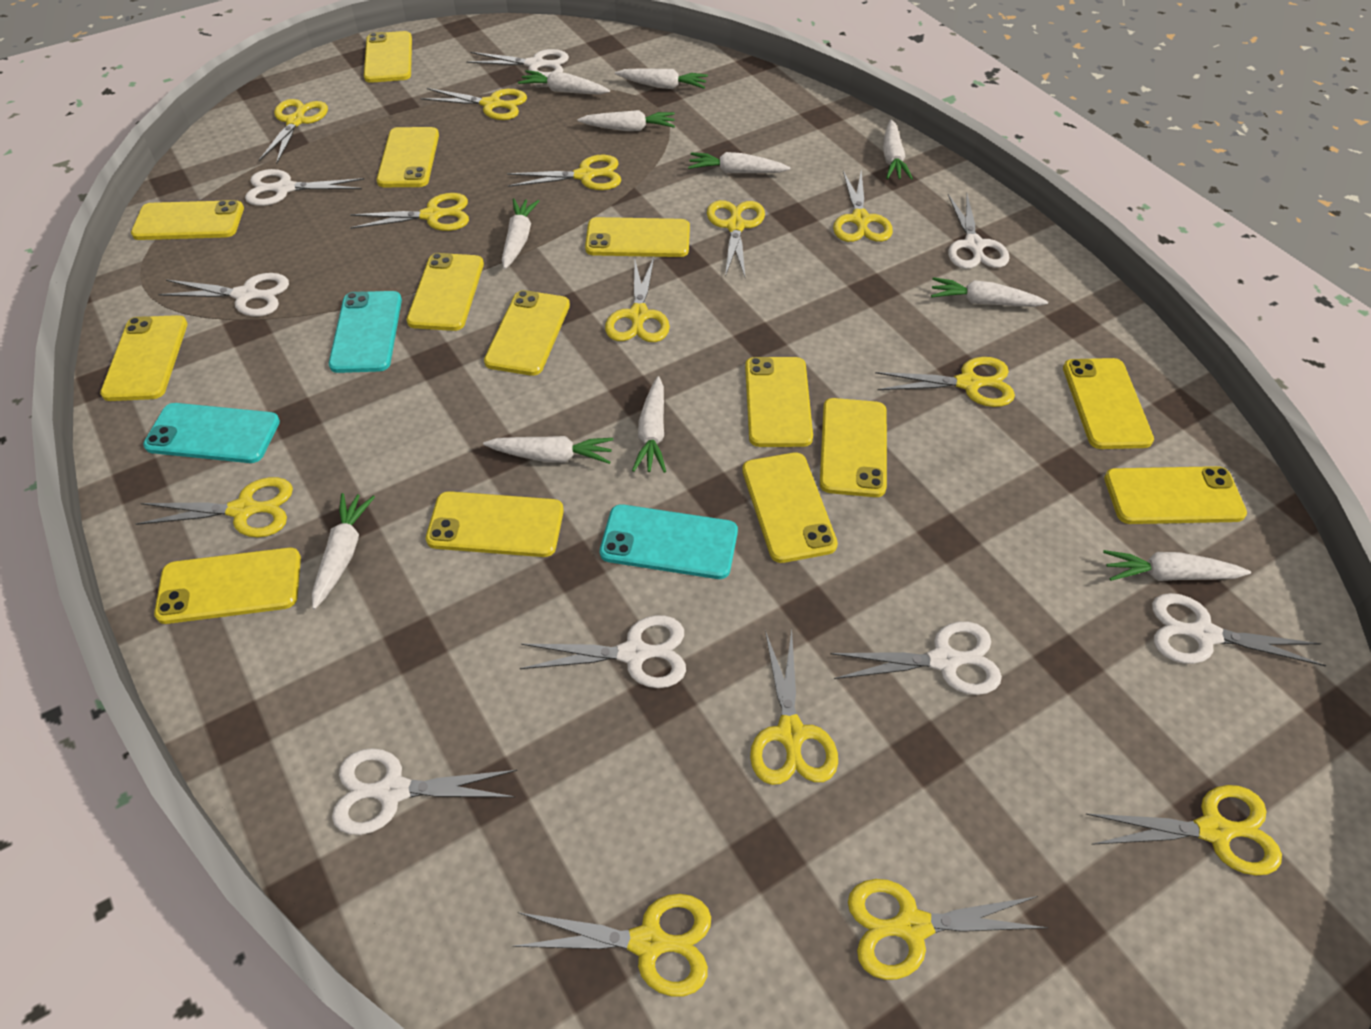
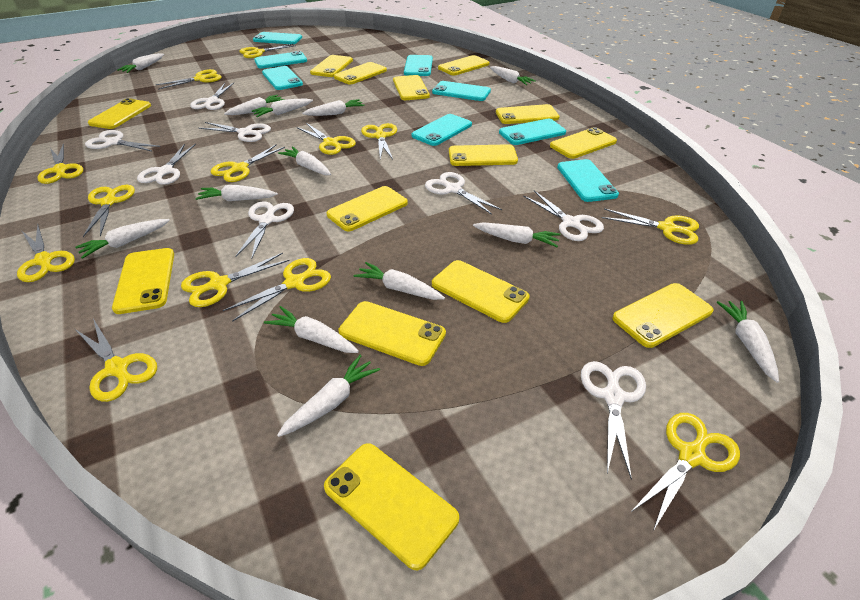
turquoise phone: [143,403,280,463] [329,291,402,373] [600,504,738,579] = 3 -> [253,32,302,44] [254,51,307,69] [262,66,303,90] [404,55,433,76] [412,114,472,146] [432,81,491,101] [499,119,566,145] [557,159,619,202] = 8
white carrot: [312,493,375,609] [483,436,613,464] [502,199,539,269] [518,70,610,95] [578,110,675,131] [615,68,708,89] [632,376,666,473] [688,152,791,173] [883,120,913,180] [931,277,1048,307] [1103,550,1251,581] = 11 -> [75,219,170,259] [118,53,164,73] [195,185,278,201] [224,95,285,115] [252,98,313,117] [264,306,359,353] [277,355,380,437] [278,146,331,175] [302,99,365,116] [354,262,445,300] [473,222,561,247] [490,66,536,85] [717,301,779,383] = 13

